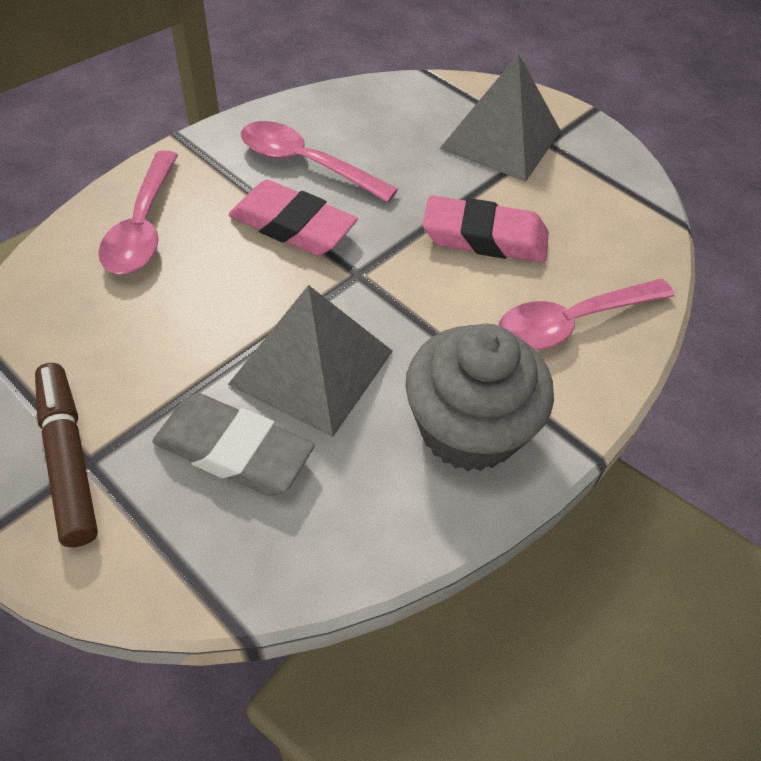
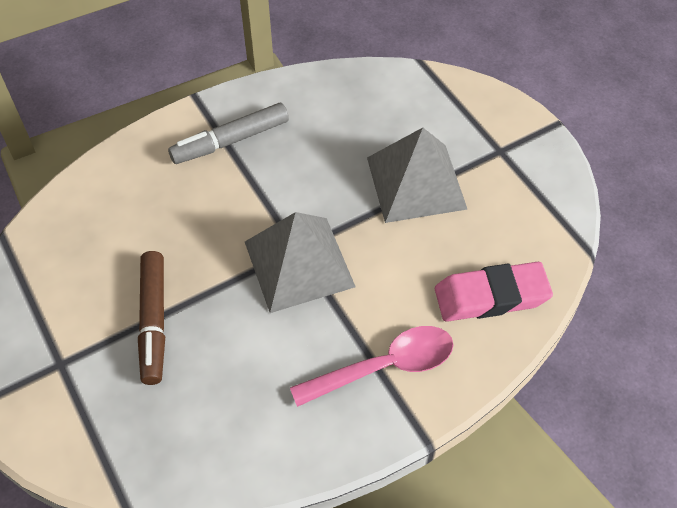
grey cupcake: [405,324,554,471] = 1 -> none = 0
grey eraser: [152,393,315,496] = 1 -> none = 0
grey marker: none = 0 -> [168,103,289,164] = 1
pink eraser: [229,180,358,256] [422,195,549,263] = 2 -> [435,262,553,322] = 1
pink spoon: [99,150,178,274] [241,121,398,202] [498,279,675,350] = 3 -> [290,326,454,407] = 1

